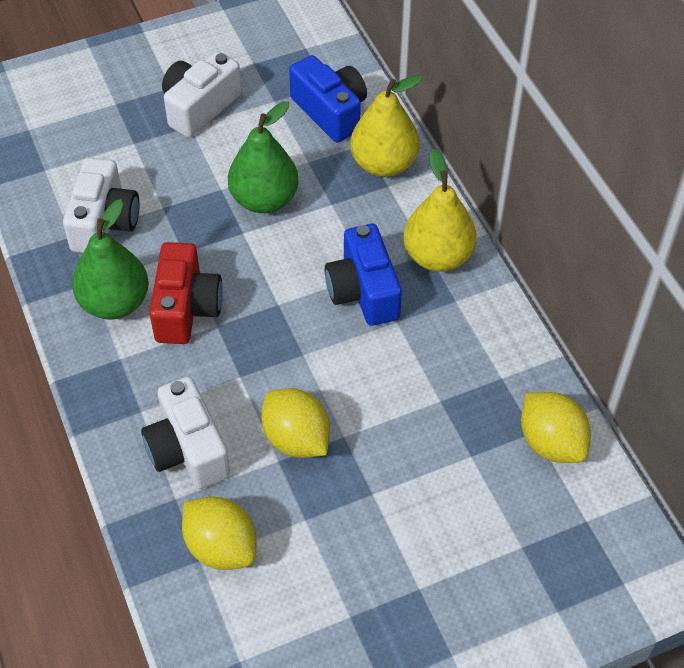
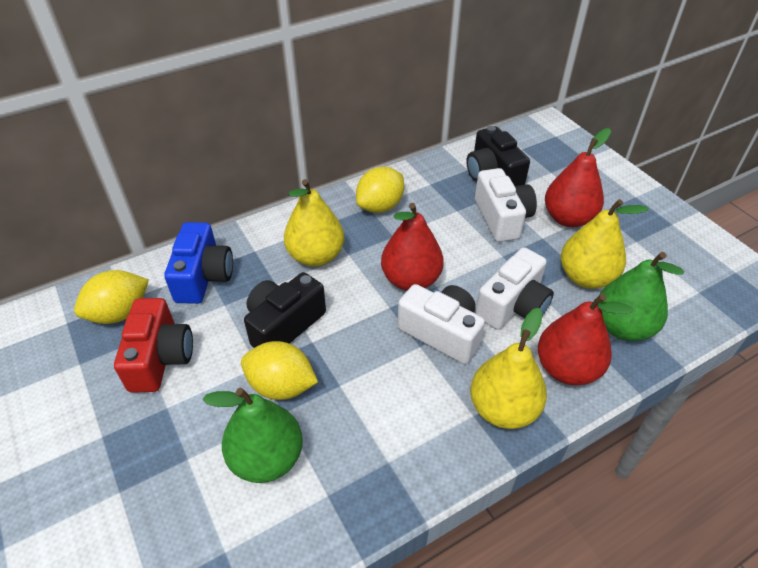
black camera: none = 0 -> [244,272,326,348] [466,126,530,186] = 2
blue camera: [289,55,367,143] [325,224,402,326] = 2 -> [164,222,233,304] = 1
red pear: none = 0 -> [381,203,444,291] [538,294,634,385] [545,128,611,227] = 3
yellow pear: [350,75,423,177] [403,149,477,272] = 2 -> [284,179,345,267] [470,308,547,429] [561,199,649,289] = 3

